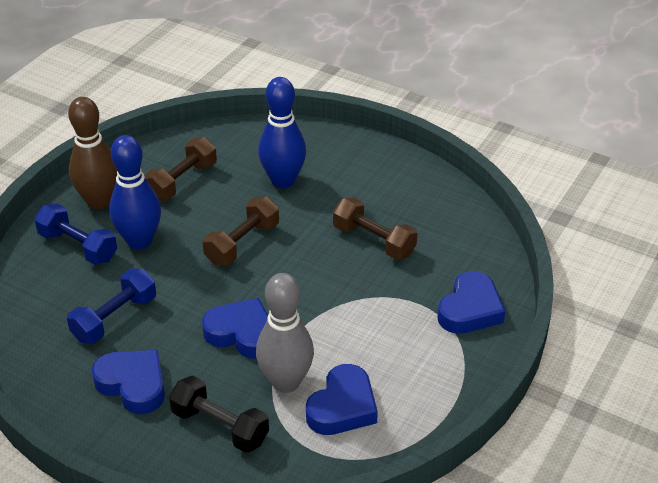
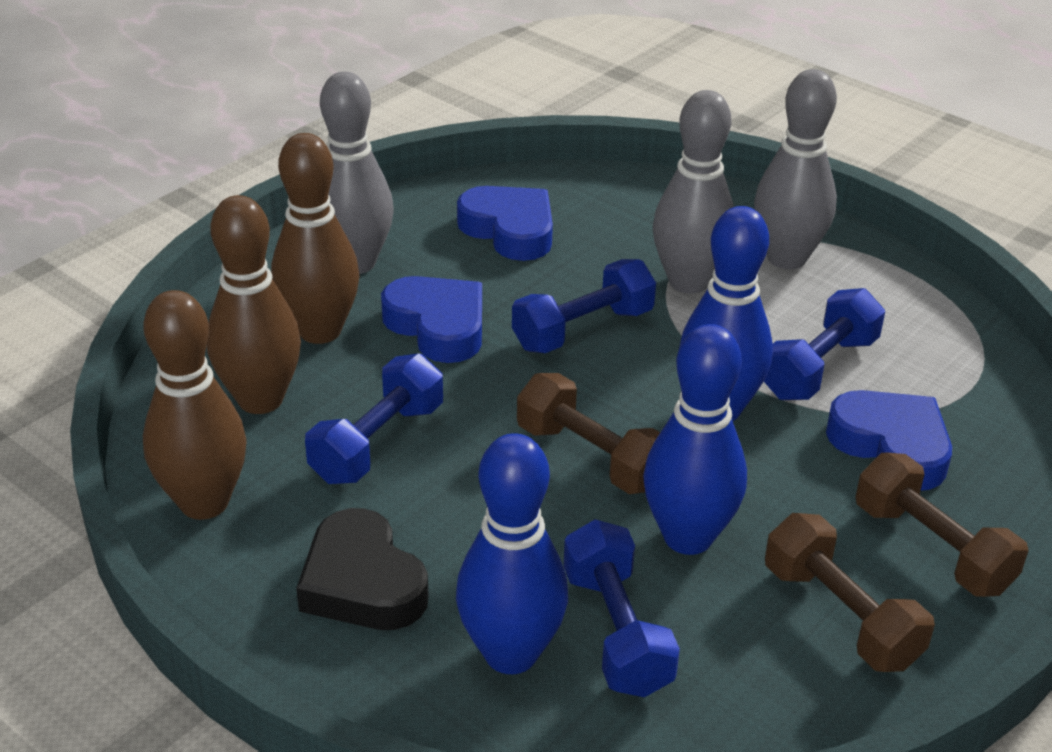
black dumbbell: [169,376,269,453] = 1 -> none = 0
black heart: none = 0 -> [296,508,429,630] = 1
blue bowling pin: [109,135,161,250] [258,77,306,188] = 2 -> [456,433,568,674] [643,324,747,555] [679,206,773,421] = 3
blue dumbbell: [34,203,117,265] [67,268,156,344] = 2 -> [305,353,443,484] [512,259,656,353] [564,519,680,697] [764,288,885,400] = 4
blue heart: [92,350,165,414] [202,298,268,359] [306,364,378,435] [437,271,505,334] = 4 -> [381,276,482,363] [457,186,553,261] [826,390,952,491] = 3
brown bowling pin: [68,97,117,209] = 1 -> [143,290,247,520] [207,195,301,414] [271,133,360,344] = 3
grey bowling pin: [256,273,314,393] = 1 -> [320,72,394,274] [653,90,734,294] [754,69,837,269] = 3

